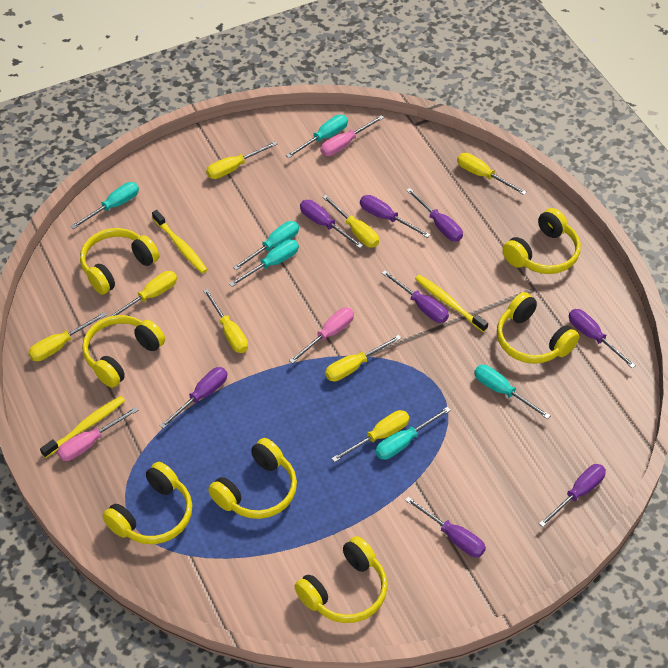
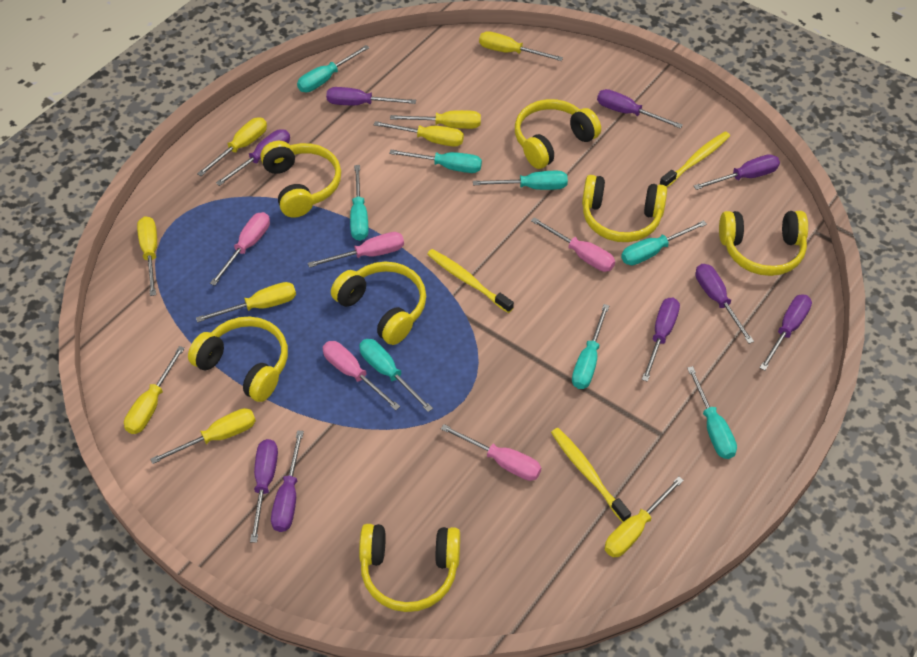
pink screwdriver: [57,407,138,461] [289,307,354,364] [320,115,384,156] = 3 -> [210,212,270,286] [308,232,404,268] [322,341,400,410] [441,424,541,481] [531,217,615,272] = 5
purple screwdriver: [160,367,227,429] [300,200,363,248] [360,195,430,238] [382,270,449,323] [405,496,486,557] [406,188,463,241] [539,464,606,527] [569,309,636,368] = 8 -> [216,129,290,186] [250,439,278,543] [271,430,304,532] [326,87,416,105] [597,89,683,129] [642,298,680,382] [694,154,780,190] [696,264,754,344] [760,294,812,371] = 9
turquoise screwdriver: [70,182,139,229] [229,239,299,287] [233,221,299,270] [286,115,348,158] [375,407,451,460] [474,365,551,419] = 6 -> [297,45,369,92] [350,165,369,241] [359,339,433,412] [389,150,482,173] [473,171,568,190] [572,304,609,389] [621,220,707,265] [687,366,737,459] = 8
yellow screwdriver: [28,312,107,361] [108,271,177,317] [203,289,248,353] [206,142,278,179] [322,195,379,247] [325,335,402,381] [331,410,410,462] [457,153,527,195] = 8 -> [124,346,185,434] [137,216,157,296] [150,408,256,464] [196,282,296,323] [197,118,267,176] [374,121,464,147] [390,110,481,129] [479,31,563,61] [605,476,684,557] = 9

